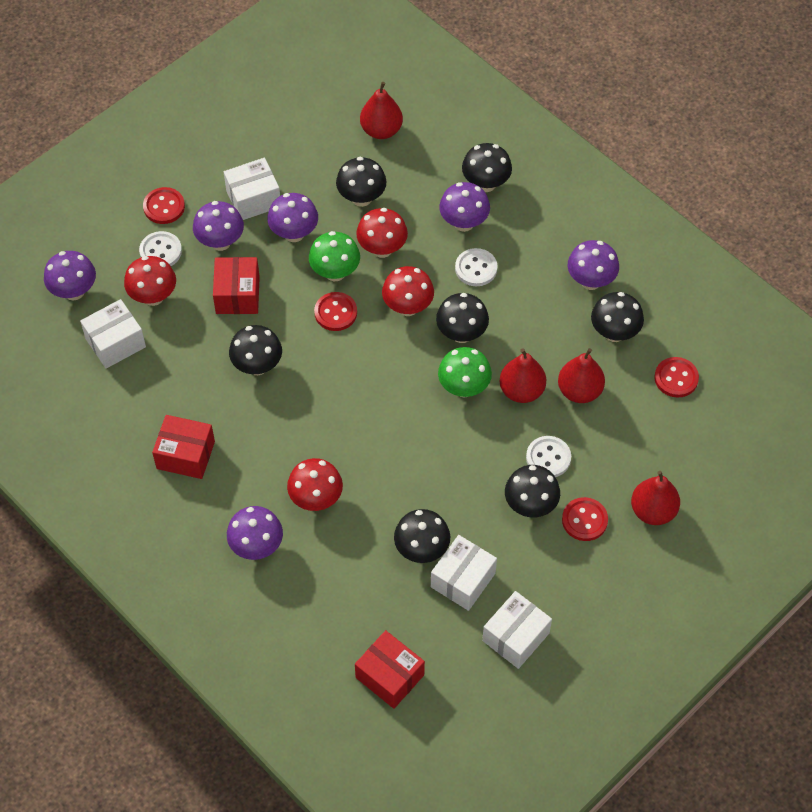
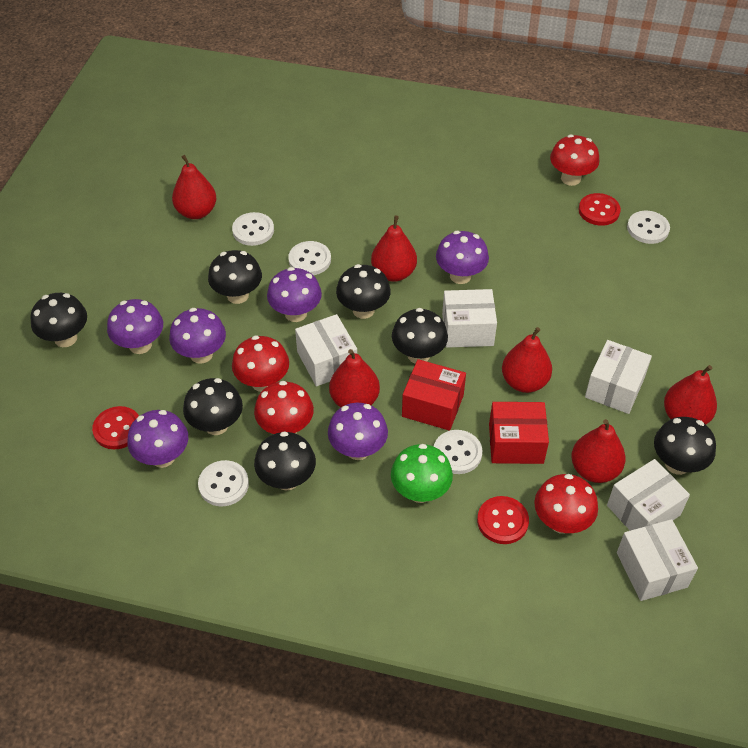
green mushroom: [309,231,360,281] [438,347,492,398] = 2 -> [391,444,453,503] = 1
red box: [152,415,215,479] [213,257,260,314] [355,630,425,709] = 3 -> [402,359,466,431] [489,402,549,464] = 2
red button: [143,187,185,224] [314,292,357,331] [562,497,608,541] [654,357,699,398] = 4 -> [92,406,139,449] [477,496,529,544] [579,193,621,226] = 3
red pear: [360,82,403,139] [500,349,546,403] [558,348,605,403] [631,471,680,525] = 4 -> [172,155,216,219] [329,349,380,407] [371,216,417,282] [502,327,552,393] [571,419,626,483] [664,365,717,425] = 6
white box: [80,299,146,369] [224,158,280,220] [431,535,497,611] [482,591,552,669] = 4 -> [295,314,357,386] [442,289,497,348] [585,340,652,414] [607,459,690,531] [617,519,698,601] = 5
white button: [139,231,182,266] [455,248,498,286] [526,436,571,477] = 3 -> [198,460,249,506] [232,212,274,246] [288,241,331,275] [434,430,482,474] [627,211,670,244] = 5

